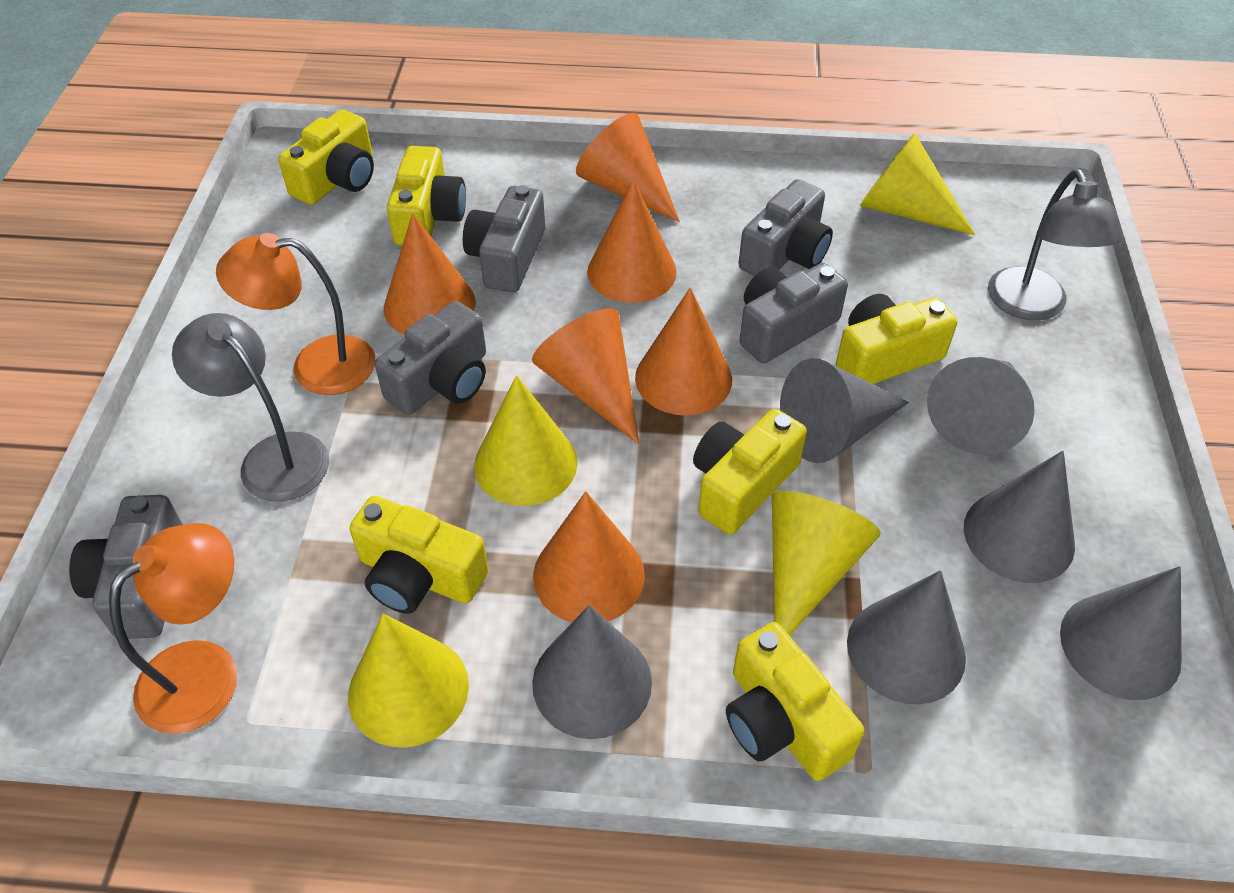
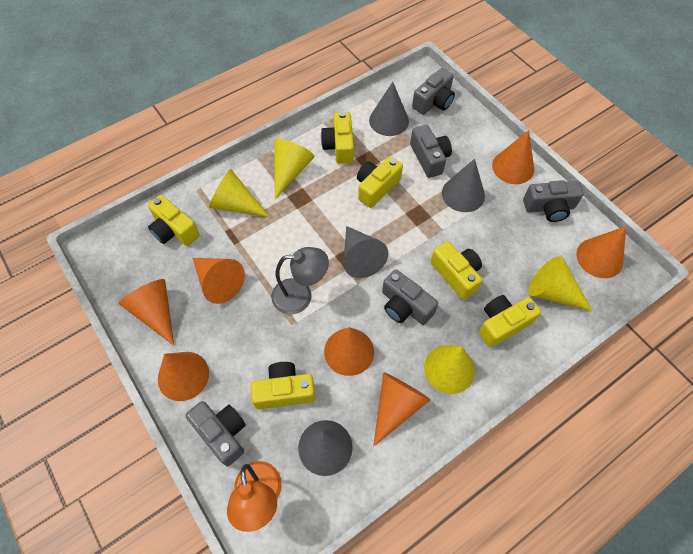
grey cone: [532,605,652,739] [780,358,909,463] [847,570,966,704] [927,357,1035,455] [964,451,1075,583] [1060,566,1182,700] = 6 -> [298,420,353,476] [343,226,388,278] [369,82,409,136] [442,159,485,212] = 4
grey lamp: [172,313,329,502] [988,169,1123,321] = 2 -> [271,247,329,314] = 1
orange cone: [384,213,476,335] [532,308,639,445] [533,491,645,622] [576,113,680,222] [587,179,677,303] [635,288,732,416] = 6 -> [119,279,174,346] [158,352,209,401] [193,258,245,304] [324,327,374,376] [373,372,430,447] [492,130,534,184] [576,226,626,278] = 7
orange lamp: [109,523,237,734] [216,233,375,395] = 2 -> [227,461,282,532] = 1

